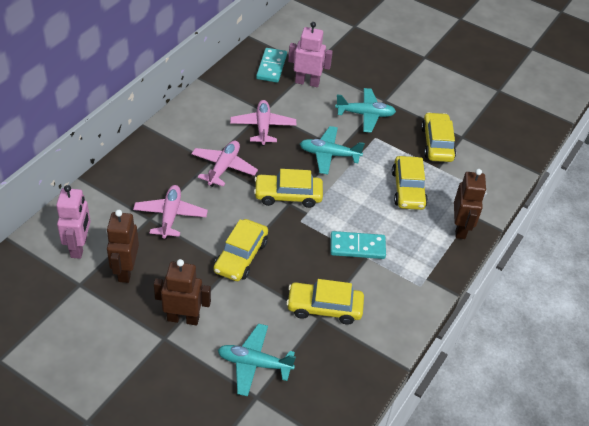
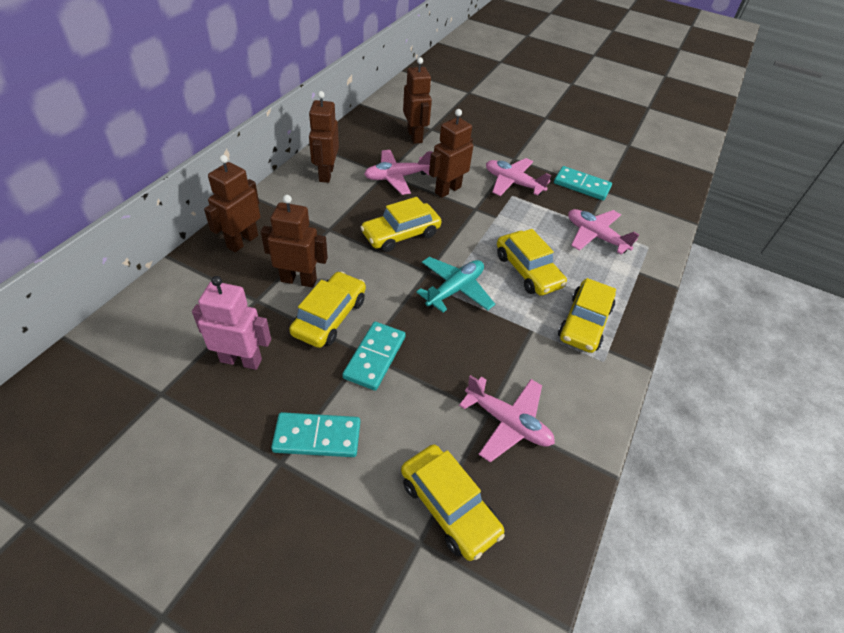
brown robot: [106,210,139,283] [154,259,211,325] [454,169,486,239] = 3 -> [204,155,260,252] [261,195,328,288] [309,91,339,183] [403,57,432,144] [429,109,473,198] = 5
pink plane: [133,185,208,239] [191,140,258,187] [230,100,296,146] = 3 -> [364,150,433,195] [459,375,555,462] [486,158,551,196] [568,209,639,254] = 4
pink robot: [56,185,91,259] [288,22,333,87] = 2 -> [192,276,271,370] = 1
turquoise domino: [256,48,287,83] [330,231,386,259] = 2 -> [271,412,360,457] [342,322,406,391] [554,166,612,201] = 3
turquoise plane: [218,324,296,396] [300,126,365,174] [335,88,396,133] = 3 -> [416,257,495,312] = 1

